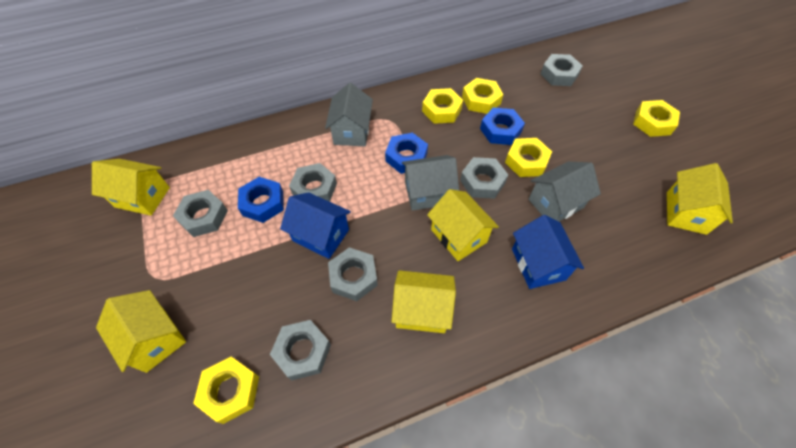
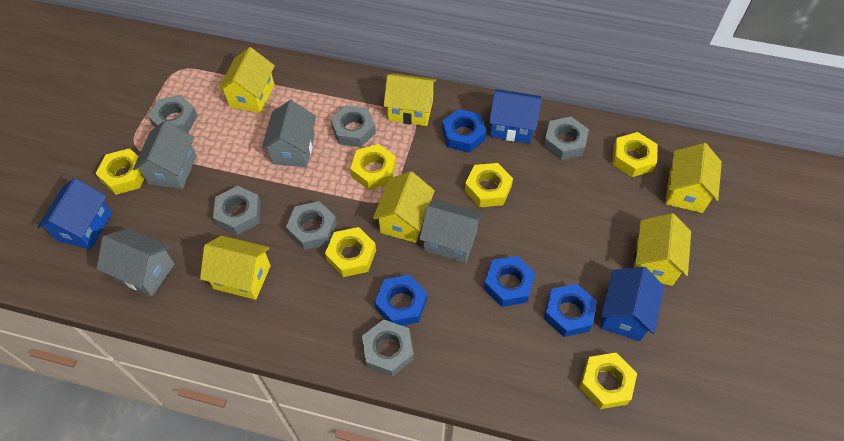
blue house: [280,192,351,259] [512,215,584,289] = 2 -> [37,178,112,250] [489,89,542,144] [600,267,664,341] = 3
blue nut: [238,177,284,223] [385,133,428,174] [480,108,525,145] = 3 -> [375,275,427,326] [442,109,487,153] [484,256,536,307] [544,284,597,337] = 4
grey house: [325,83,373,146] [402,155,459,211] [528,161,601,222] = 3 -> [96,228,175,296] [133,121,197,189] [261,100,316,167] [419,199,483,263] = 4
yellow house: [92,159,170,216] [96,290,186,373] [391,270,456,333] [427,189,499,261] [667,163,733,235] = 5 -> [200,236,271,300] [218,47,275,113] [373,171,435,243] [384,73,437,126] [634,213,691,286] [665,143,722,213] = 6
yellow nut: [193,357,259,424] [422,88,463,124] [462,78,503,114] [505,138,552,177] [633,100,680,137] = 5 -> [96,148,144,195] [325,227,376,277] [351,144,396,190] [465,163,513,207] [579,353,637,409] [612,132,658,177] = 6

